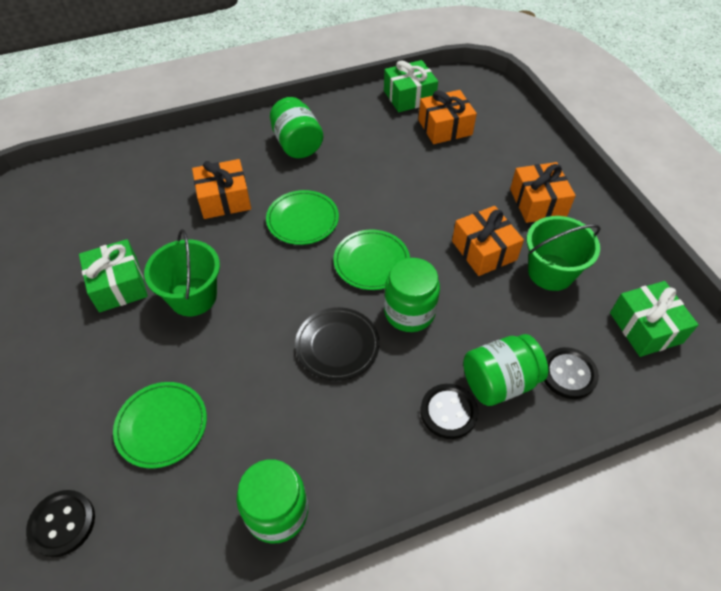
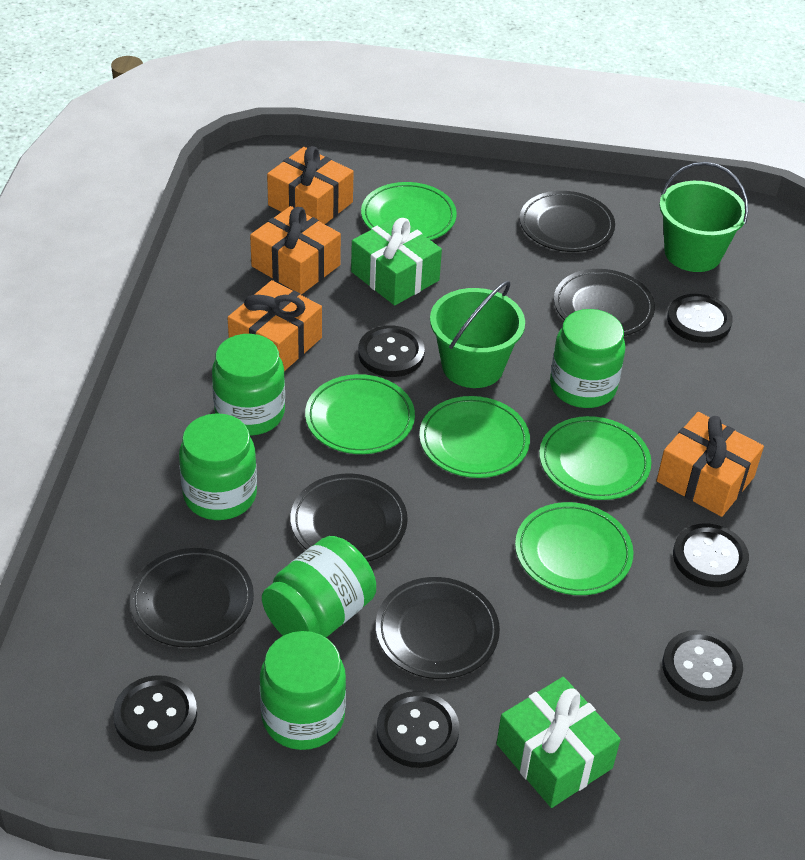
black button: [26,490,95,557] [421,384,478,439] [544,347,599,399] = 3 -> [113,675,197,752] [358,326,425,377] [376,691,459,768] [662,630,743,701] [667,294,733,343] [673,523,749,587] = 6
black plate: [295,307,380,381] = 1 -> [130,548,254,648] [290,474,408,562] [376,577,500,679] [520,191,615,252] [554,269,655,336] = 5
green gift: [79,239,148,313] [384,60,438,112] [610,281,699,357] = 3 -> [351,216,442,306] [496,677,621,808] = 2
green jar: [236,459,308,544] [270,97,323,158] [384,258,440,332] [463,334,548,406] = 4 -> [179,413,257,520] [212,334,285,436] [260,631,346,750] [262,536,376,637] [550,309,626,408] = 5
green plate: [113,382,207,468] [266,190,339,245] [333,230,410,290] = 3 -> [305,374,415,454] [361,182,457,240] [419,396,530,478] [515,502,633,595] [539,416,651,500] = 5

